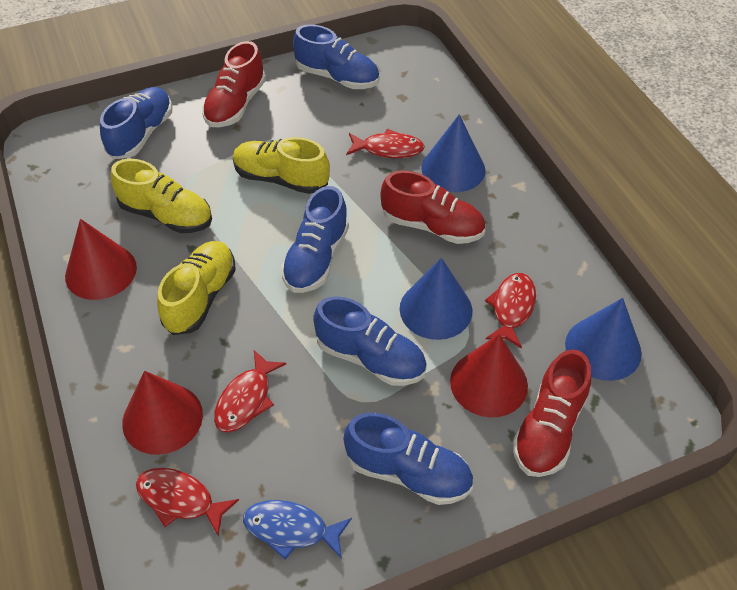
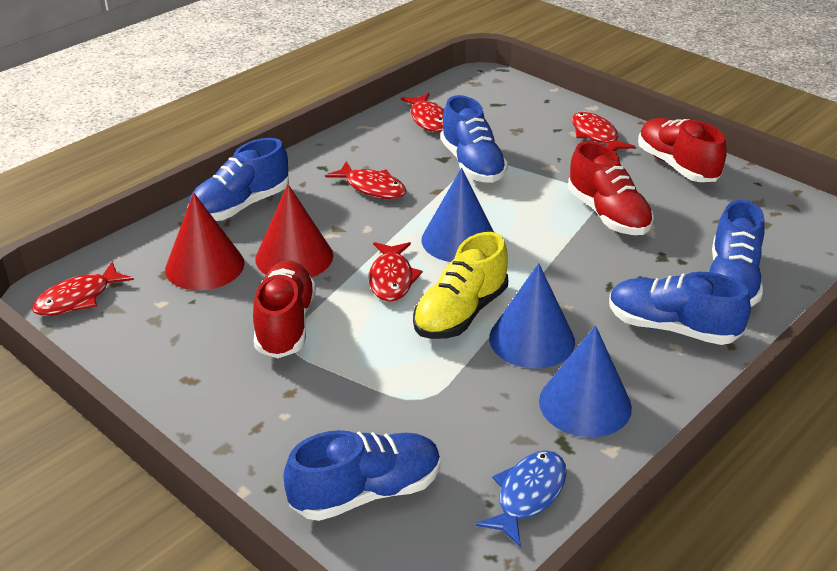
red cone: [65,219,137,300] [122,371,203,455] [450,334,528,417] = 3 -> [165,193,244,290] [255,184,333,277] = 2
red fish: [136,468,239,536] [214,350,286,433] [346,129,425,158] [485,273,536,348] = 4 -> [32,262,134,316] [325,161,406,199] [369,242,423,302] [401,93,445,132] [572,112,635,151] = 5
yellow shoe: [111,159,212,233] [157,241,236,335] [233,137,330,194] = 3 -> [413,232,508,339] = 1

